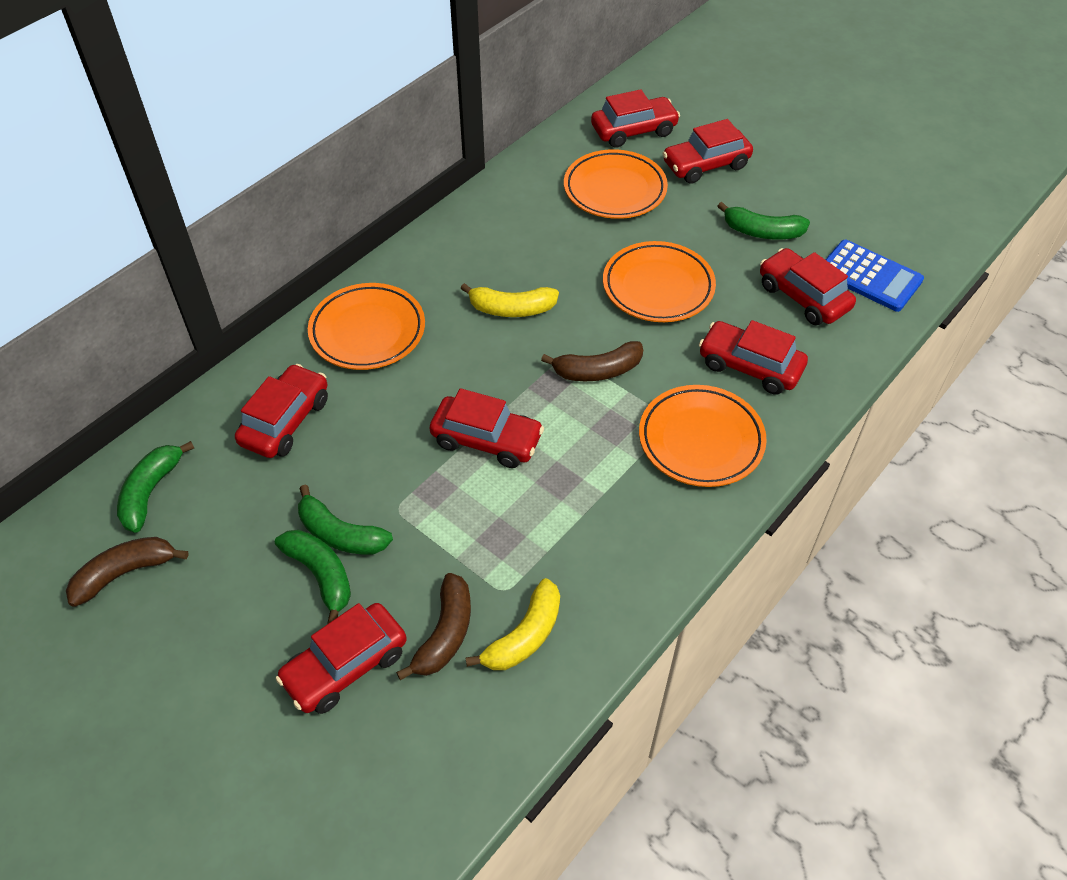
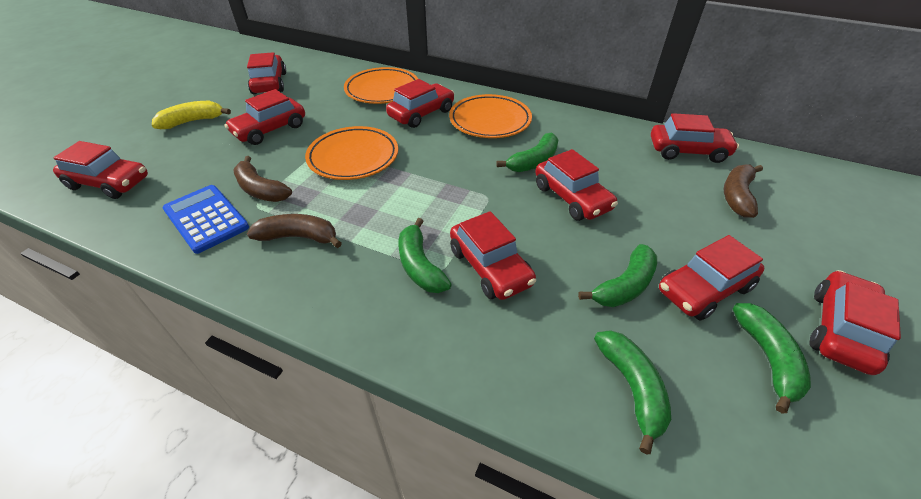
green banana: [117,441,194,533] [275,530,351,624] [298,484,393,555] [717,202,810,239] = 4 -> [398,218,452,293] [496,133,559,172] [578,244,657,307] [594,330,671,454] [733,303,811,413] = 5
orange plate: [308,283,425,370] [564,149,668,219] [603,241,716,322] [639,385,767,487] = 4 -> [305,126,398,180] [344,67,418,104] [449,94,532,138] = 3
red car: [235,364,328,458] [276,603,407,714] [430,388,544,468] [591,89,680,148] [662,119,753,184] [699,320,808,395] [760,248,856,325] = 7 -> [53,141,148,199] [225,89,305,145] [247,52,286,94] [386,79,455,128] [450,211,536,300] [535,149,618,221] [651,113,739,163] [659,235,765,320] [809,270,901,375] = 9
yellow banana: [460,283,559,317] [465,578,560,670] = 2 -> [152,101,231,129] = 1

